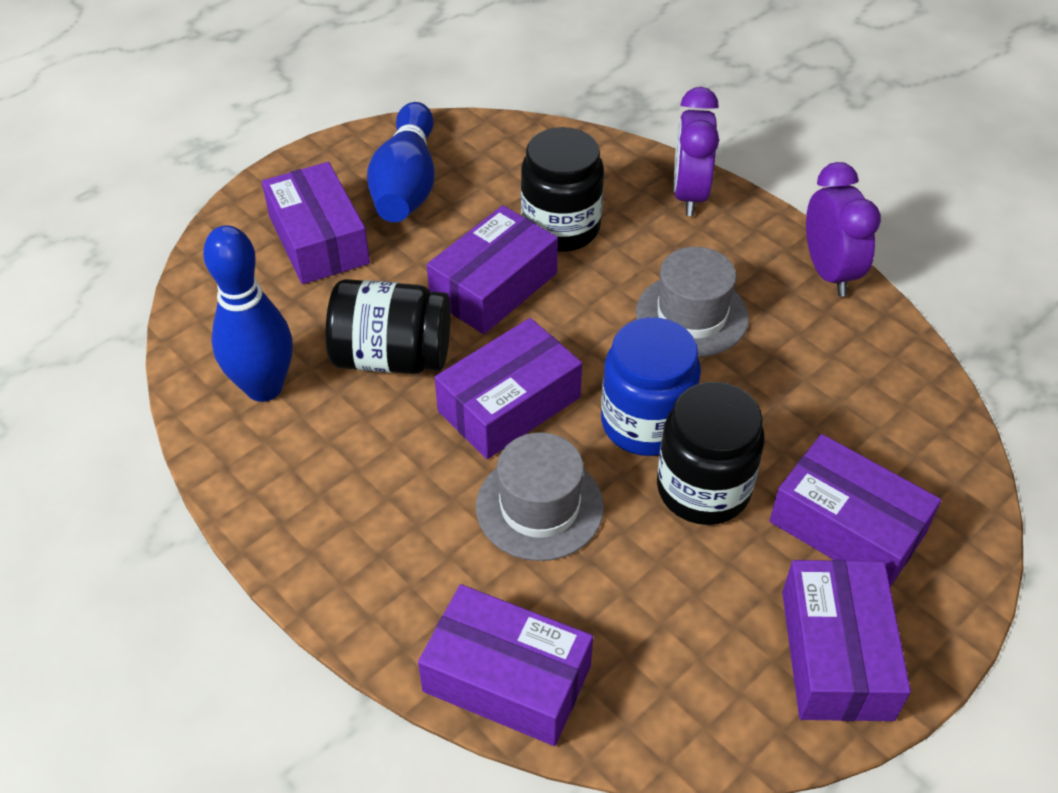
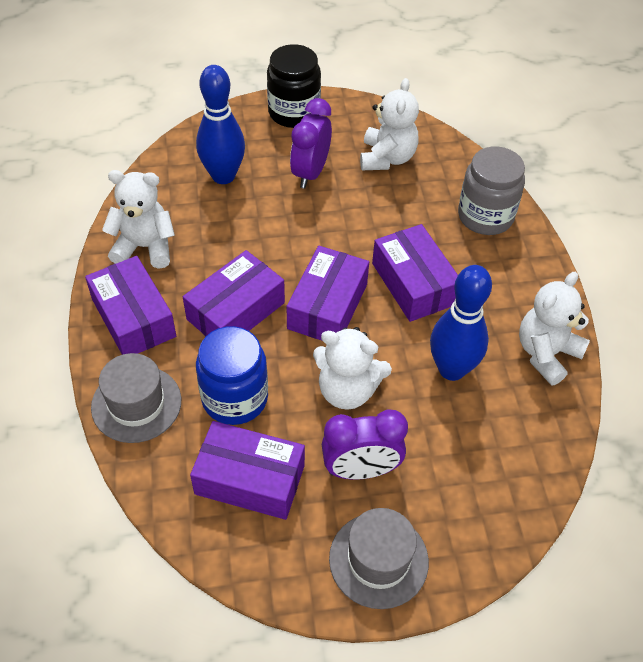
black jar: [326,279,451,374] [521,127,604,252] [657,382,764,525] = 3 -> [267,44,321,128] = 1
grey jar: none = 0 -> [458,147,525,235] = 1
purple box: [262,162,370,284] [418,584,593,746] [427,205,558,334] [435,318,582,459] [770,434,941,587] [782,560,911,721] = 6 -> [85,256,176,355] [183,250,285,336] [190,421,305,520] [286,246,369,340] [372,224,458,322] = 5
white teddy bear: none = 0 -> [102,170,175,269] [313,327,392,410] [360,78,419,170] [519,272,590,386] = 4

